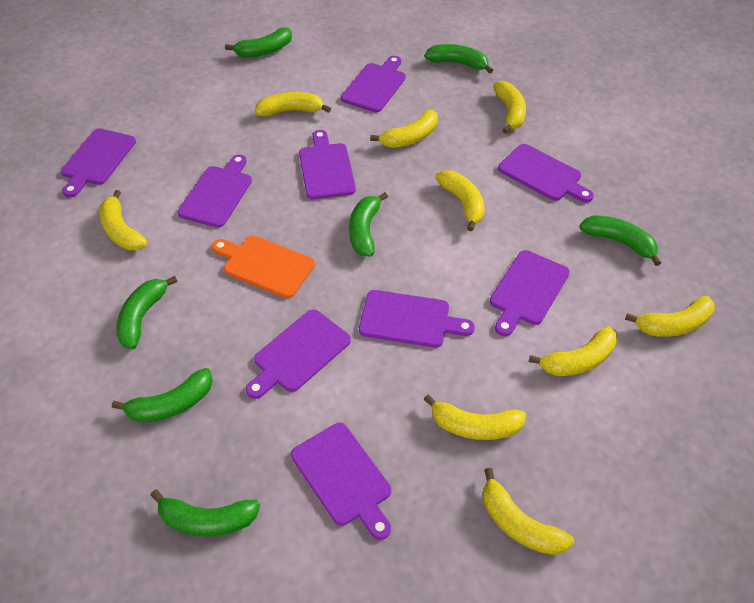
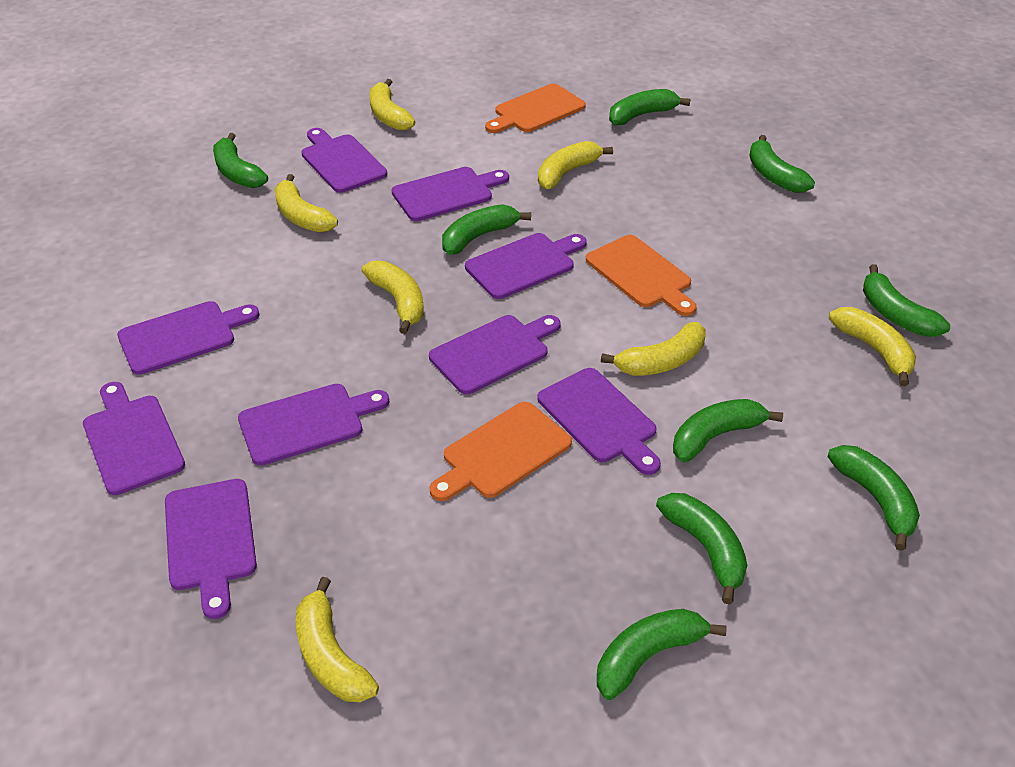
green banana: [112,368,213,422] [116,276,177,349] [150,490,260,537] [225,28,292,57] [349,192,388,256] [425,44,493,73] [580,215,661,266] = 7 -> [213,133,268,188] [442,204,531,255] [597,609,727,700] [609,89,690,125] [656,493,747,605] [673,399,783,462] [749,135,815,193] [828,445,920,551] [863,264,950,337] = 9
orange cutting board: [212,236,315,298] = 1 -> [429,402,572,501] [485,84,586,133] [586,235,697,316] = 3
yellow banana: [99,190,147,250] [255,92,331,117] [370,110,438,148] [424,394,526,440] [435,170,485,231] [483,468,574,555] [493,81,526,133] [529,326,617,376] [625,296,715,337] = 9 -> [275,174,338,232] [296,577,379,702] [362,261,424,334] [370,79,415,131] [538,141,613,190] [601,322,706,376] [829,307,916,386] = 7

